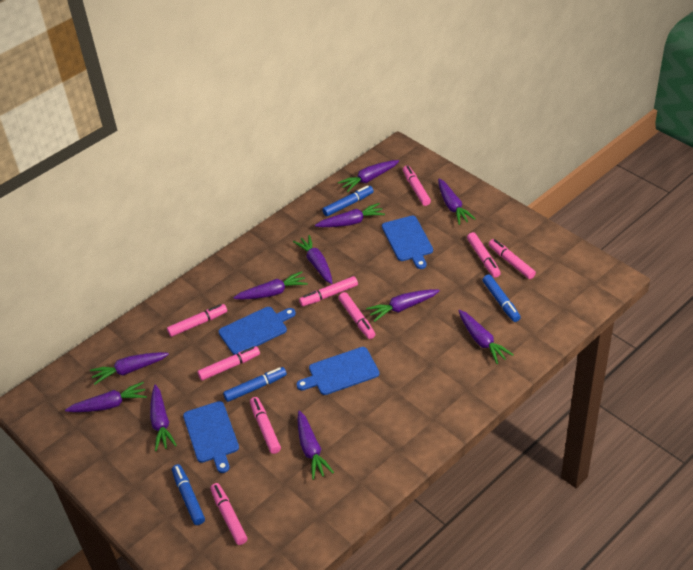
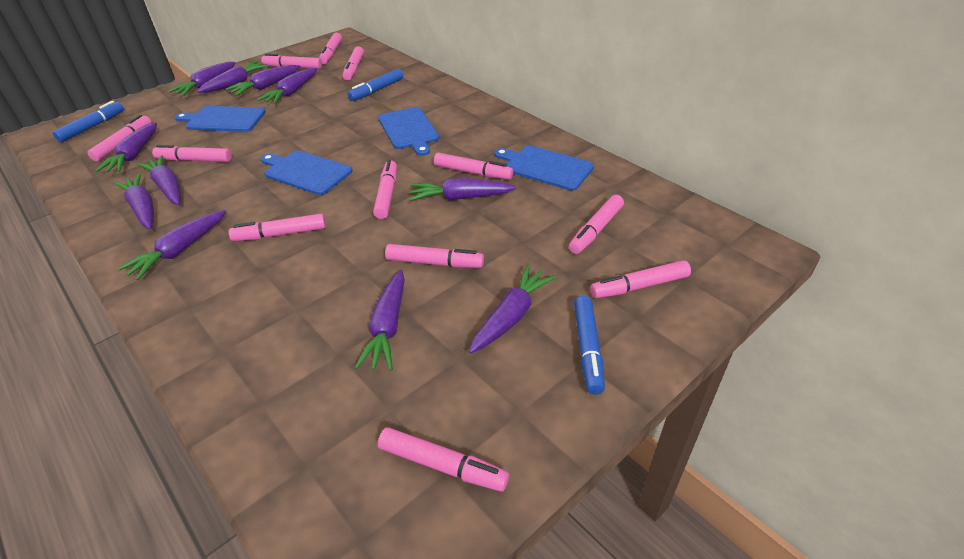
blue marker: [172,464,205,525] [223,367,287,402] [322,185,374,216] [482,274,521,322] = 4 -> [52,101,124,142] [348,69,403,101] [574,296,605,395] = 3
pink marker: [167,304,227,337] [198,346,260,381] [210,483,247,545] [250,397,281,454] [299,276,358,306] [338,292,375,339] [403,165,431,206] [467,232,501,278] [489,239,536,279] = 9 -> [87,115,152,161] [152,145,232,162] [228,213,326,241] [261,54,322,69] [319,33,342,64] [343,46,364,81] [373,160,397,219] [378,427,509,492] [385,244,484,268] [434,153,513,180] [569,195,624,254] [590,260,691,299] = 12

